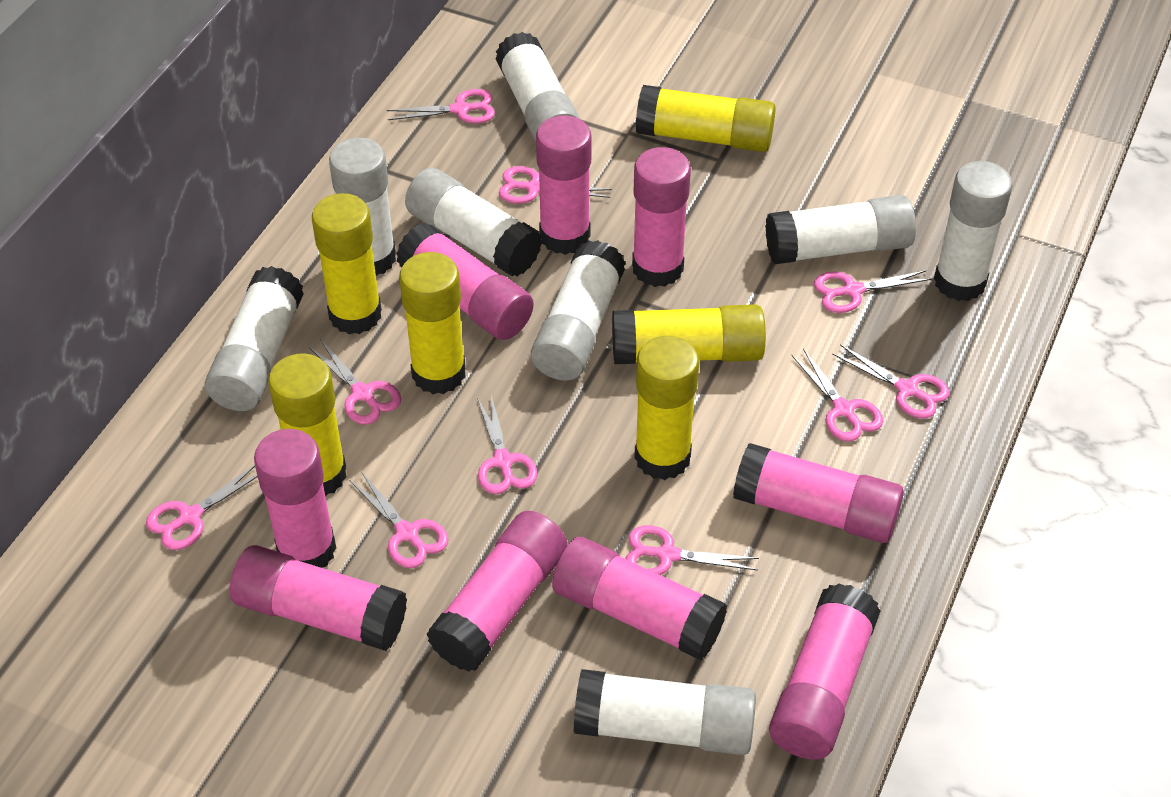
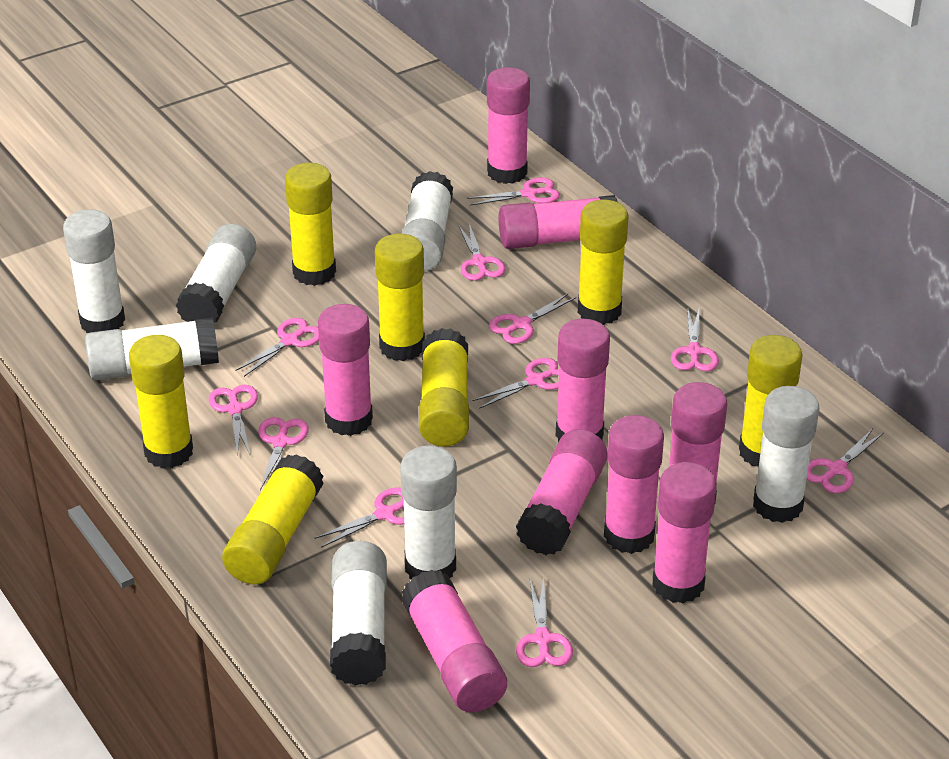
pink scissors: [146,465,258,550] [309,339,401,425] [349,471,448,568] [387,89,495,124] [477,395,537,494] [499,166,612,204] [625,525,759,575] [791,349,883,442] [814,271,931,313] [832,344,950,419] = 10 -> [209,385,258,456] [236,318,319,377] [258,417,309,490] [314,487,404,548] [458,224,506,281] [467,178,560,206] [473,358,559,409] [489,293,576,344] [516,578,573,667] [671,309,719,371] [806,429,884,493] = 11
white glue stick: [205,266,304,411] [329,137,396,276] [405,168,542,277] [495,32,581,142] [531,240,626,381] [574,669,756,755] [765,195,916,265] [934,161,1013,301] = 8 -> [63,209,125,333] [85,318,219,380] [176,224,256,323] [330,541,387,686] [400,446,457,579] [401,171,453,271] [753,386,819,523] = 7
yellow glue stick: [268,354,347,496] [312,193,382,334] [399,252,466,394] [612,304,766,364] [634,336,699,480] [636,85,776,152] = 6 -> [129,335,193,469] [222,454,324,585] [285,163,336,286] [375,234,425,361] [419,328,469,446] [578,199,629,325] [739,335,803,467] = 7

